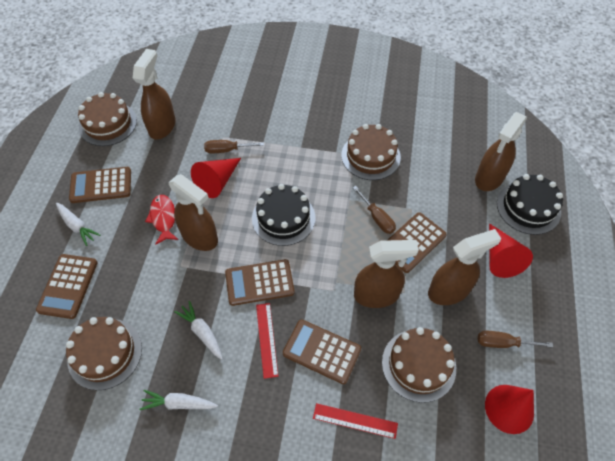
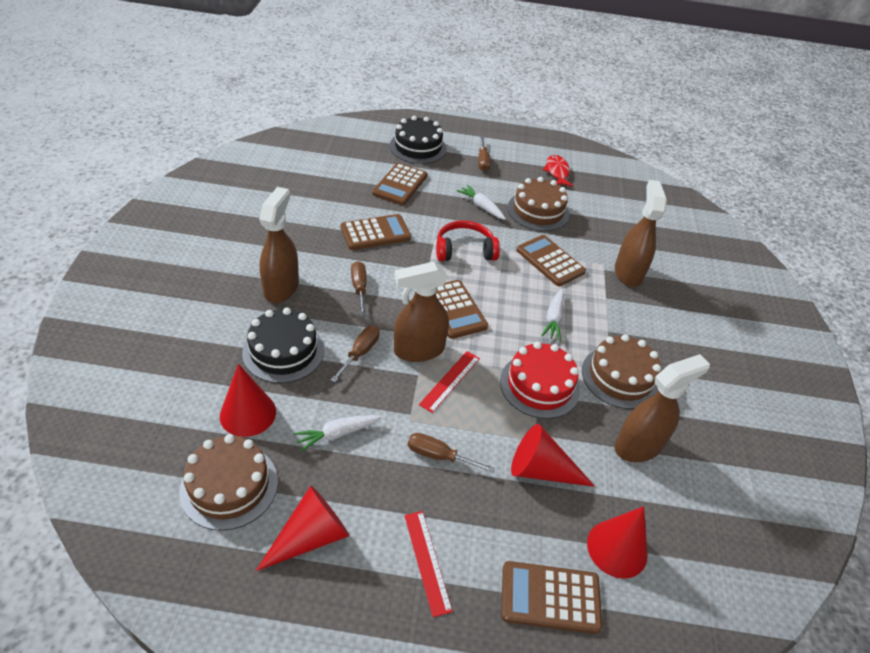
brown cake: [66,317,142,390] [78,92,137,146] [341,124,401,180] [382,327,456,403] = 4 -> [179,434,278,531] [507,177,569,231] [582,334,661,409] = 3
brown screwdriver: [204,140,264,153] [353,186,396,234] [478,331,553,348] = 3 -> [331,326,380,382] [351,261,367,316] [408,433,495,473] [478,136,491,171] = 4
brown spray bottle: [133,49,175,140] [169,174,218,251] [354,240,419,308] [428,229,501,305] [475,112,527,191] = 5 -> [259,187,299,303] [394,262,449,362] [614,354,710,462] [615,180,667,287] = 4
red cake: none = 0 -> [500,342,580,419] = 1
red cone: [191,158,241,198] [485,385,534,434] [489,223,533,278] = 3 -> [220,364,276,437] [256,486,349,571] [511,424,595,487] [587,506,648,579] = 4
red headphones: none = 0 -> [436,220,500,261] = 1

